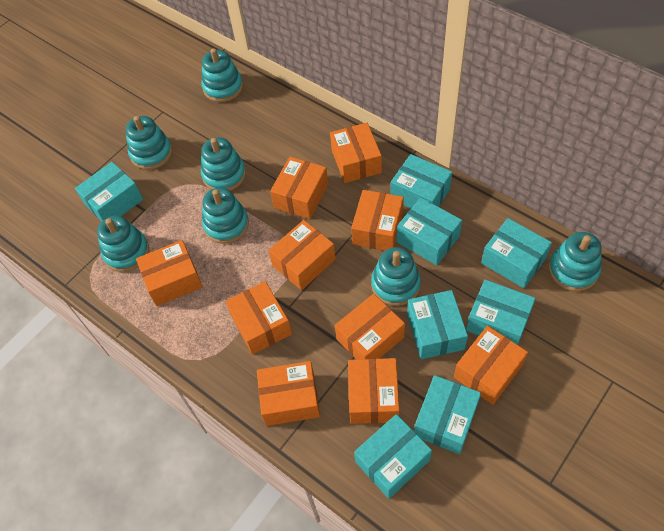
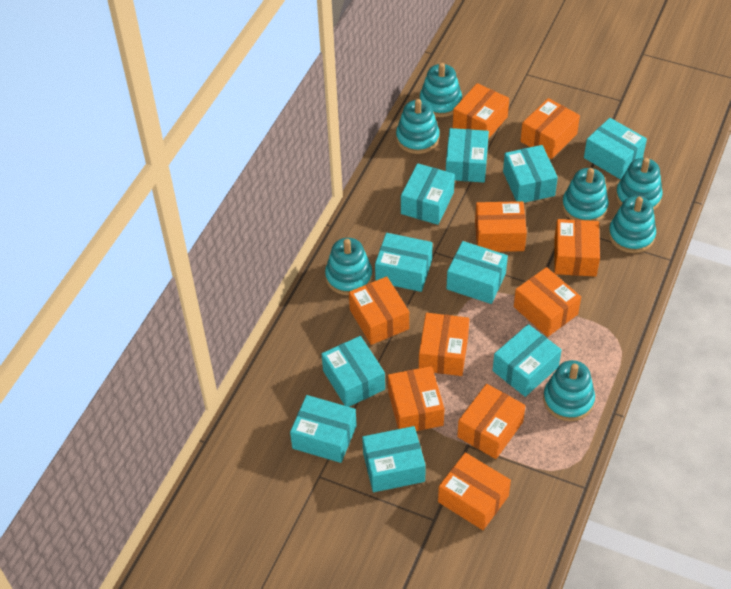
turquoise box: [75,162,143,222] [354,414,432,499] [390,154,452,208] [397,198,462,265] [407,290,468,360] [414,375,481,454] [466,280,536,345] [481,218,552,288] = 8 -> [290,395,357,463] [322,336,385,407] [362,426,426,492] [375,233,433,292] [401,163,455,225] [446,128,489,183] [446,241,508,304] [492,324,562,397] [503,145,558,203] [584,118,647,179] = 10

